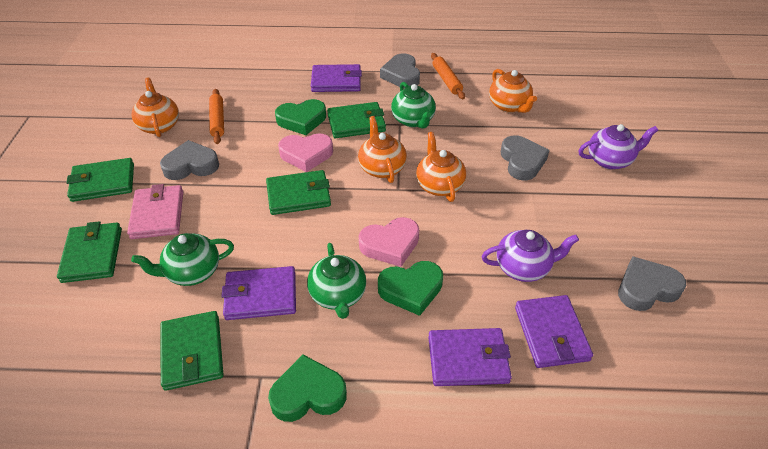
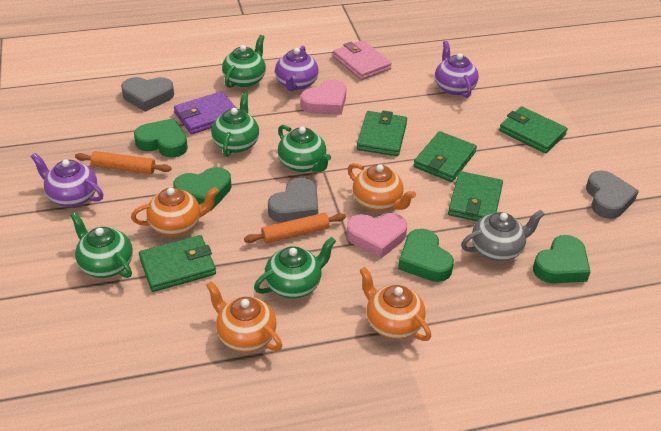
green heart: [268,355,347,422] [275,99,326,135] [378,261,443,316] = 3 -> [134,118,188,158] [173,167,232,211] [398,229,454,282] [533,235,591,283] = 4
green teapot: [131,233,234,286] [307,243,366,319] [391,82,436,129] = 3 -> [70,212,133,278] [211,92,259,157] [222,35,266,88] [254,237,336,298] [278,125,331,172] = 5
grey heart: [160,140,219,180] [380,53,420,88] [501,135,549,180] [618,256,686,311] = 4 -> [121,77,174,112] [268,178,318,223] [586,171,639,219] = 3
grey teapot: none = 0 -> [461,210,545,261] = 1
purple teapot: [482,230,579,282] [579,124,658,169] = 2 -> [30,153,103,207] [275,46,319,91] [435,41,479,98] = 3
purple wallet: [221,266,296,320] [311,64,362,92] [428,328,512,386] [515,295,593,368] = 4 -> [174,91,237,134] = 1

